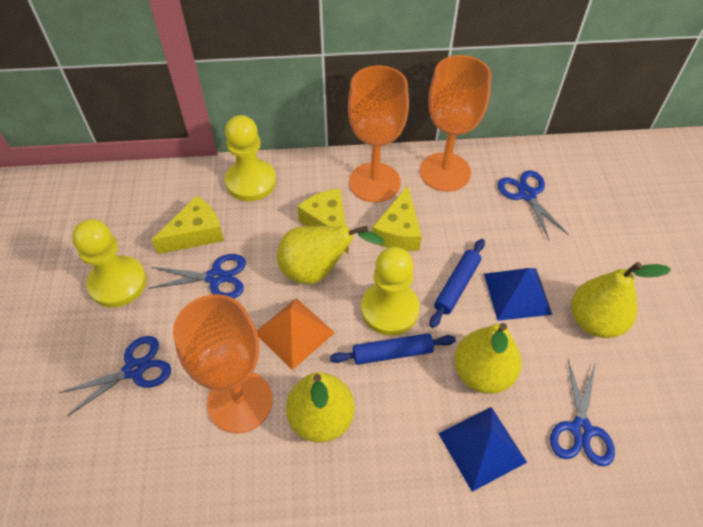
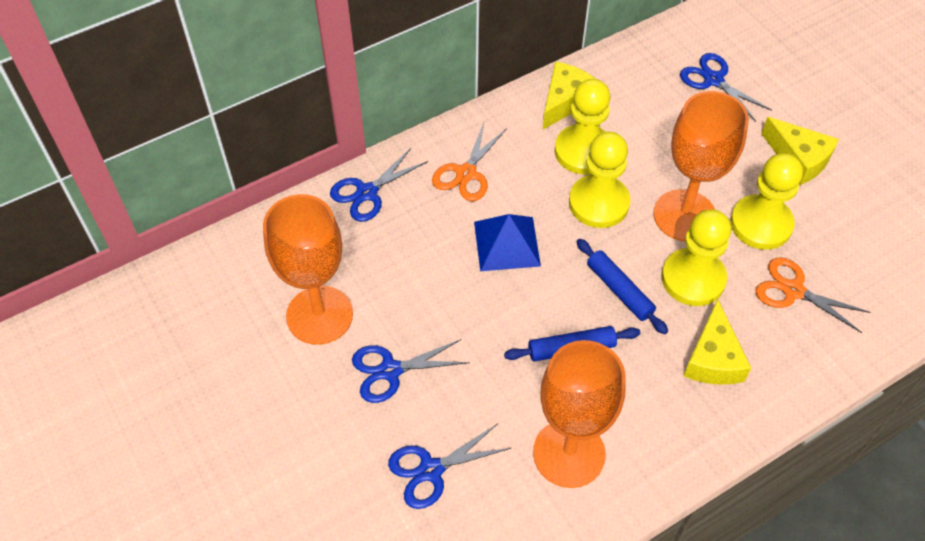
blue pyramid: [438,407,527,492] [484,268,552,321] = 2 -> [474,214,541,271] = 1
orange pyramid: [257,298,335,370] = 1 -> none = 0
orange scissors: none = 0 -> [432,123,507,201] [756,257,871,333] = 2
yellow pawn: [72,219,147,307] [225,115,276,201] [361,247,420,336] = 3 -> [555,79,611,175] [569,132,630,228] [662,209,731,306] [730,153,803,250] = 4
yellow pear: [277,226,385,284] [286,372,355,442] [454,323,522,394] [571,262,671,338] = 4 -> none = 0

